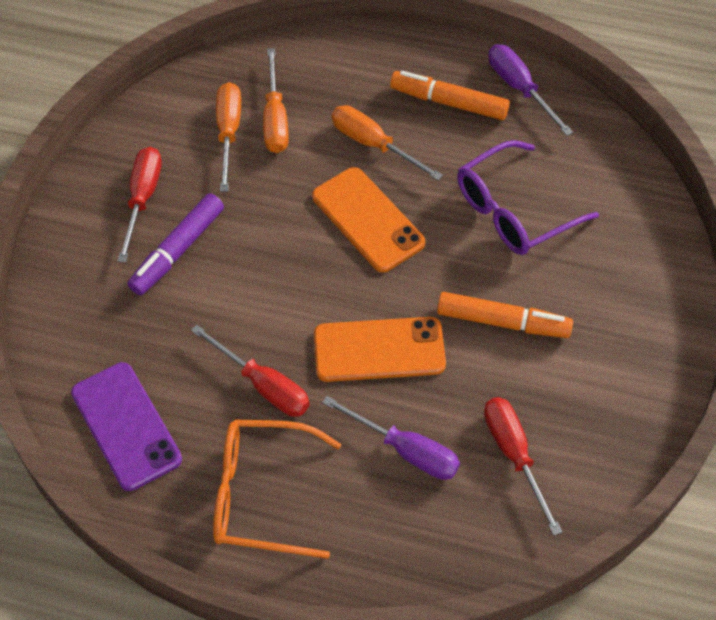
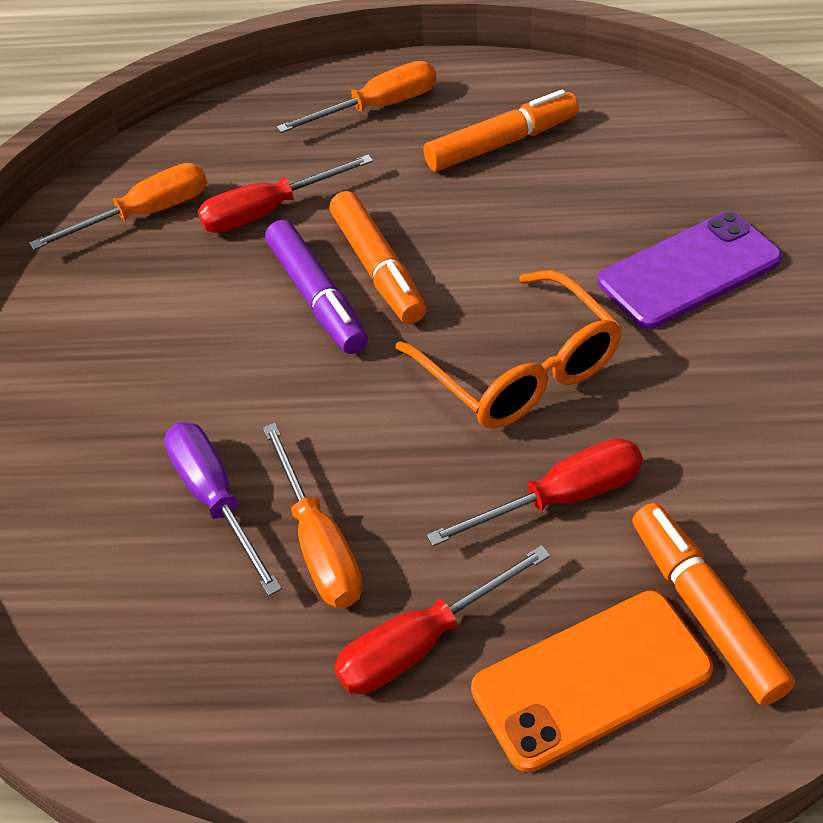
orange marker: [390,71,510,120] [437,292,573,338] = 2 -> [330,191,426,324] [423,90,579,171] [632,503,795,706] = 3
orange phone: [312,167,425,272] [314,317,446,382] = 2 -> [471,591,713,772] = 1
purple glasses: [457,140,599,255] = 1 -> none = 0
purple screwdriver: [322,396,460,480] [488,44,573,136] = 2 -> [164,422,282,596] = 1

